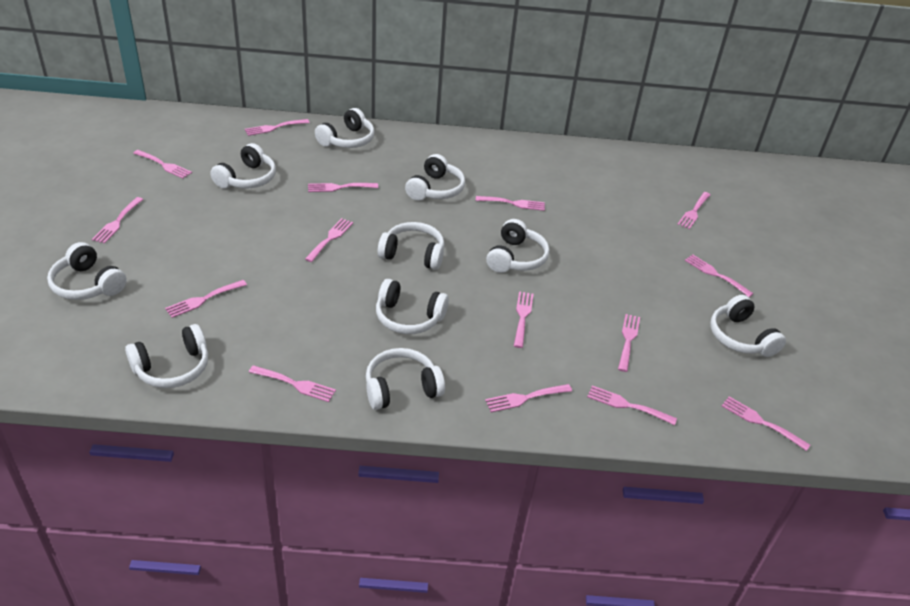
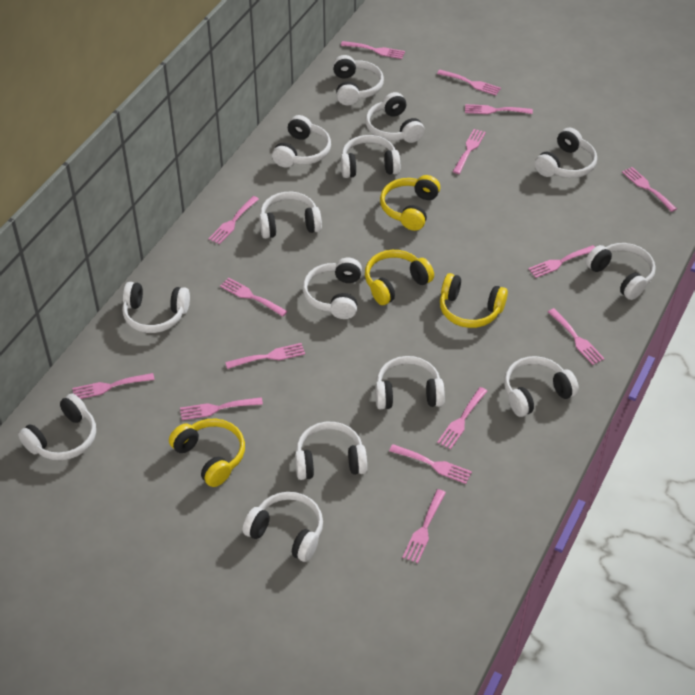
white headphones: [47,242,127,300] [125,324,208,388] [210,143,276,189] [315,108,375,148] [366,348,445,410] [376,279,449,334] [378,222,444,270] [405,154,465,201] [486,219,550,273] [710,295,786,357] = 10 -> [18,393,96,460] [122,282,190,333] [243,492,323,562] [259,192,322,239] [272,115,331,168] [295,422,367,480] [303,258,362,319] [333,55,384,105] [341,135,400,178] [365,92,425,143] [375,356,445,409] [504,356,579,417] [535,128,597,178] [586,243,656,300] = 14
yellow headphones: none = 0 -> [169,419,245,487] [365,250,434,305] [380,175,440,231] [440,273,508,328] = 4

